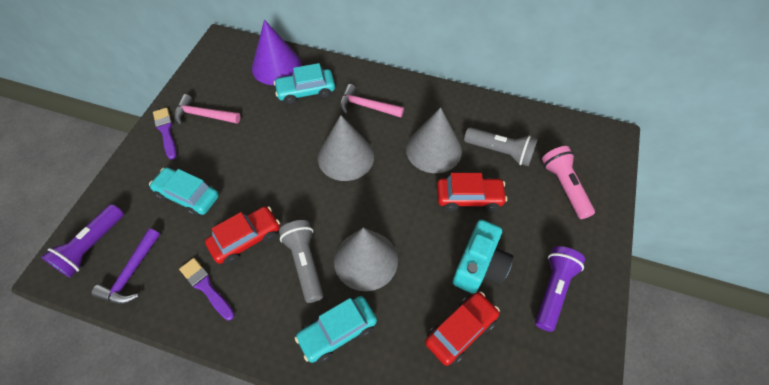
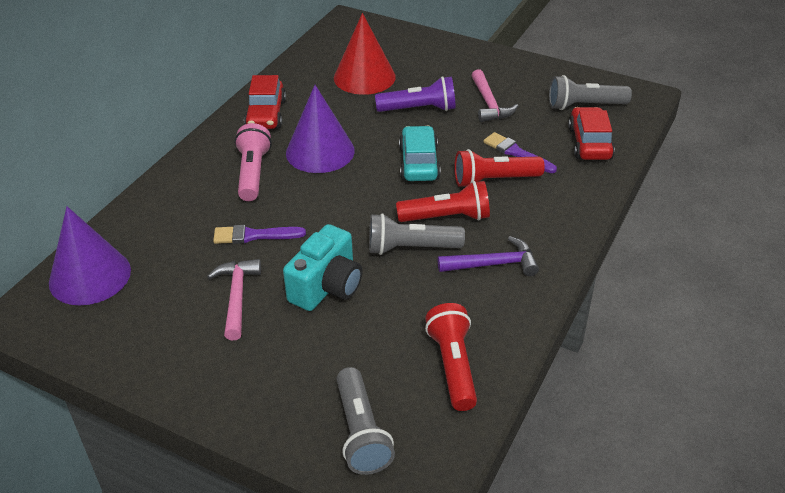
grey cone: [318,115,374,181] [334,228,398,291] [406,107,462,173] = 3 -> none = 0
grey flashlight: [279,220,323,303] [464,127,537,166] = 2 -> [337,367,395,475] [369,213,465,255] [549,75,632,110] = 3
purple cone: [252,20,302,85] = 1 -> [49,206,131,305] [286,85,355,173] = 2
purple flashlight: [42,204,124,277] [535,246,585,332] = 2 -> [375,76,456,112] = 1
red car: [205,206,280,265] [425,292,500,366] [437,173,507,211] = 3 -> [244,75,286,129] [568,107,615,160] = 2
red cone: none = 0 -> [334,13,396,95] = 1
red flashlight: none = 0 -> [396,181,490,222] [425,303,477,411] [454,149,545,187] = 3
turquoise car: [149,167,219,217] [274,63,335,105] [295,296,377,363] = 3 -> [399,126,441,181] = 1

